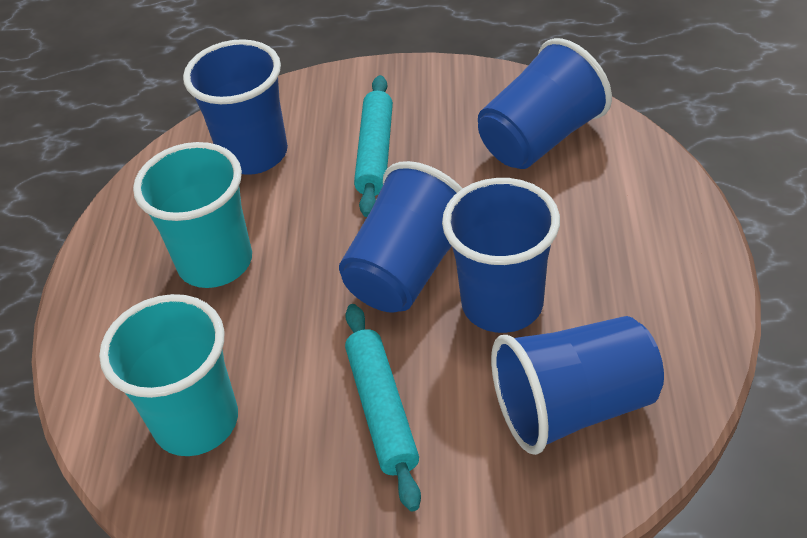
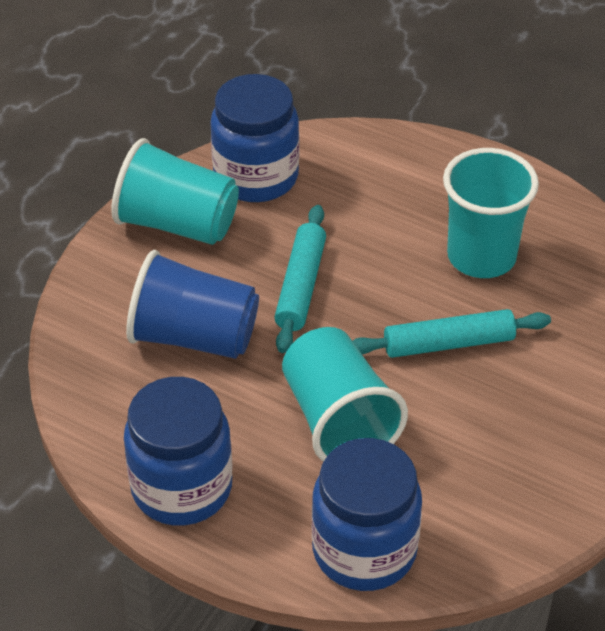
blue cup: [183,39,288,175] [339,161,463,313] [442,178,560,333] [478,38,612,169] [491,316,664,455] = 5 -> [126,250,259,359] = 1
blue jar: none = 0 -> [124,377,233,526] [210,74,299,202] [312,438,422,591] = 3
turquoise cup: [99,294,238,456] [133,142,252,288] = 2 -> [111,138,239,245] [282,327,408,462] [443,148,539,278] = 3

